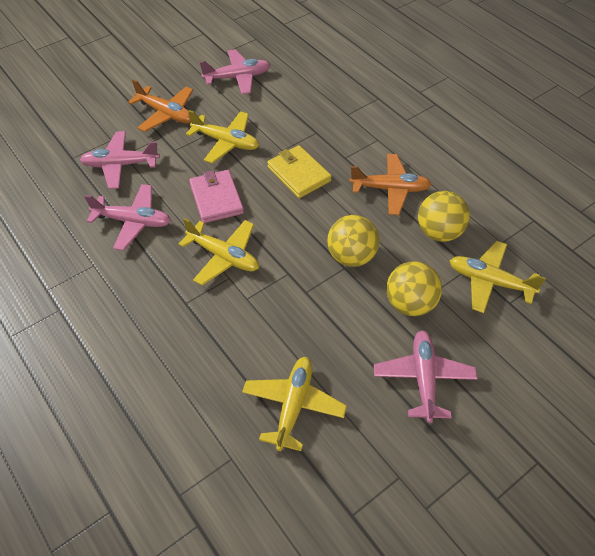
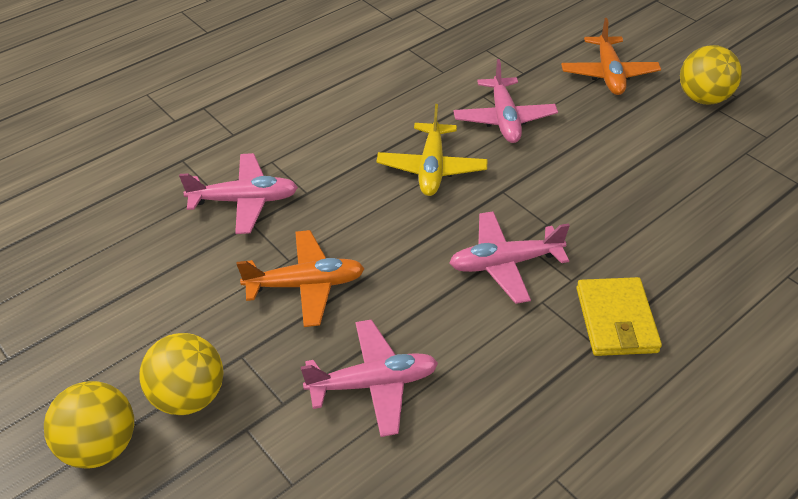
pink wallet: [189,170,244,223] = 1 -> none = 0
yellow plane: [179,218,259,286] [186,110,259,164] [242,357,347,451] [449,241,546,313] = 4 -> [376,104,488,196] = 1

